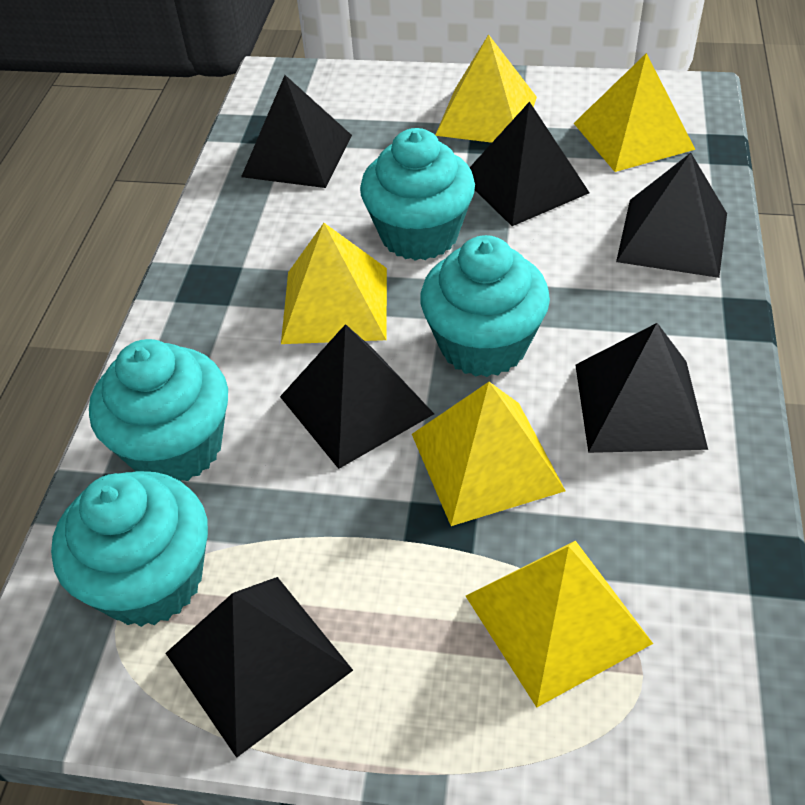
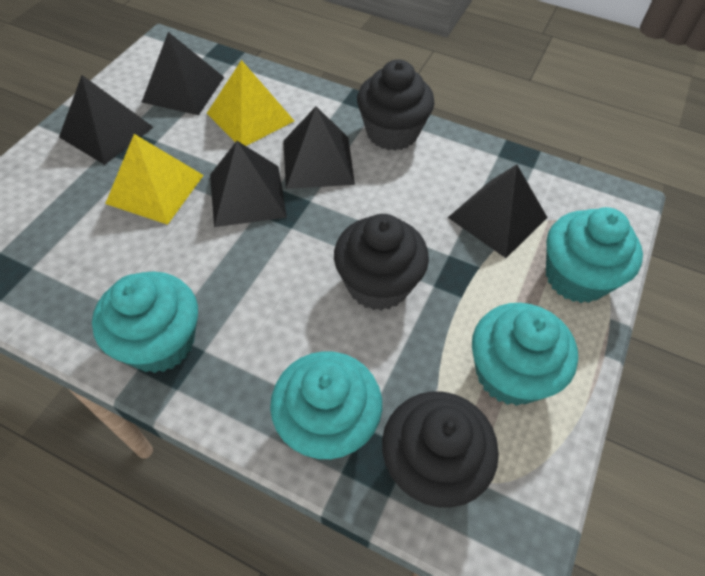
black cupcake: none = 0 -> [334,214,429,311] [357,59,434,151] [382,391,499,508] = 3
black pyramid: [166,577,353,758] [241,75,352,188] [280,324,434,469] [469,101,590,226] [575,323,708,453] [616,153,727,278] = 6 -> [59,75,154,165] [142,32,224,115] [210,141,287,227] [283,107,355,189] [448,164,548,258] = 5
yellow pyramid: [281,223,387,344] [412,382,566,526] [435,34,537,143] [466,541,653,707] [574,53,696,172] = 5 -> [105,134,204,225] [207,60,294,146] = 2

